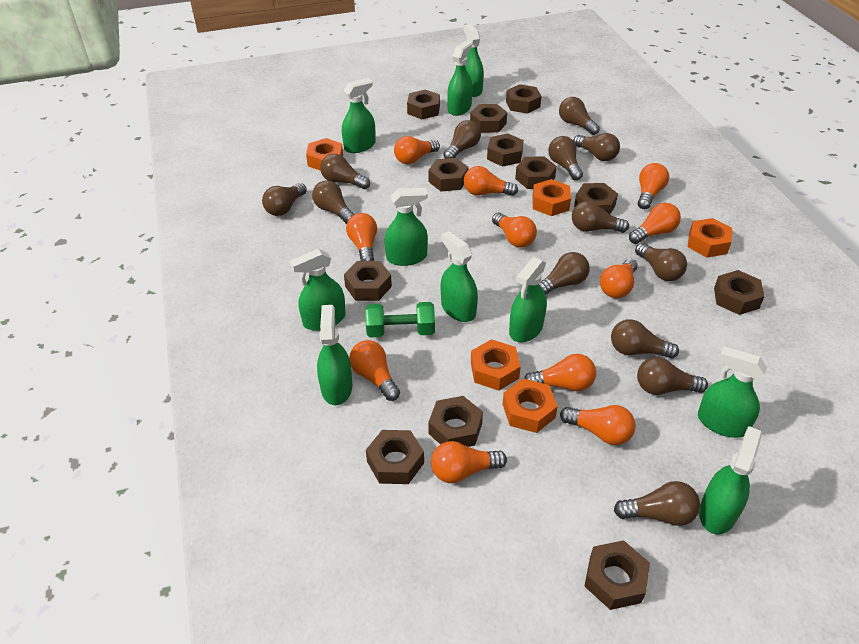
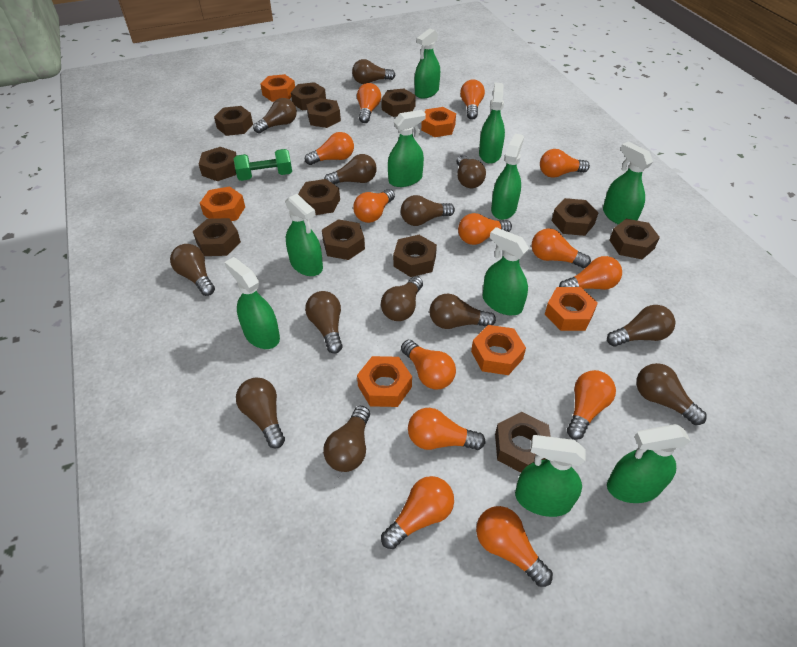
orange light bulb: [346,213,377,261] [349,340,400,401] [394,136,440,164] [431,441,507,483] [464,166,518,196] [492,212,537,248] [524,354,596,391] [560,405,636,445] [600,259,638,298] [629,203,681,244] [638,163,669,209] = 11 -> [305,132,354,165] [353,189,395,223] [357,83,381,123] [381,476,454,549] [401,340,456,390] [408,408,486,450] [458,213,512,245] [460,79,485,120] [476,506,553,587] [532,228,591,268] [540,149,590,178] [559,256,622,290] [567,370,616,440] = 13
orange nut: [306,138,343,171] [471,339,521,391] [502,379,558,433] [532,179,571,216] [688,218,732,257] = 5 -> [200,186,245,221] [260,74,295,102] [357,356,412,407] [421,107,456,137] [471,325,526,375] [545,287,598,331] = 6

